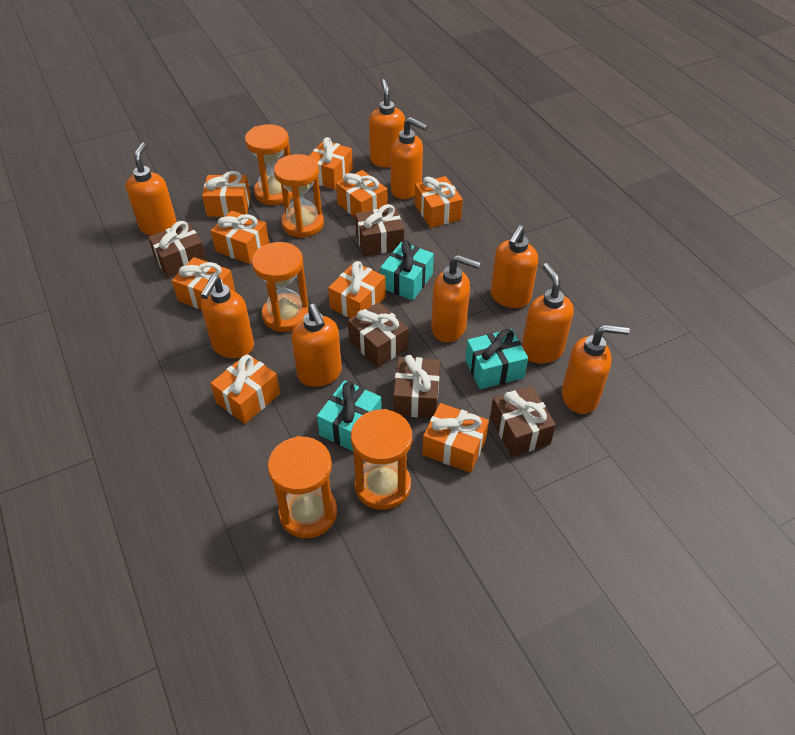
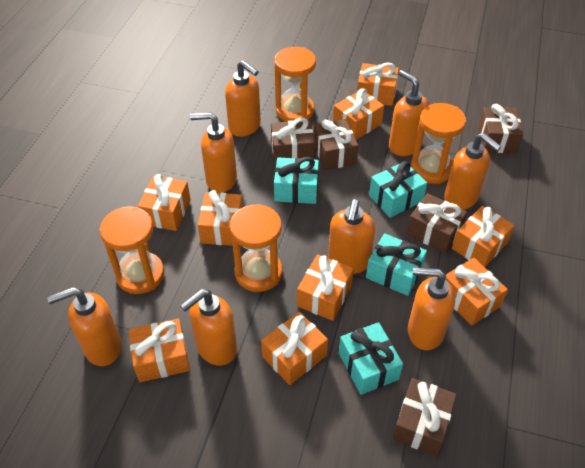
orange hourglass: [245,124,293,205] [252,242,309,332] [268,436,337,538] [274,154,324,238] [351,409,412,510] = 5 -> [99,206,164,294] [229,204,283,292] [274,47,316,122] [411,103,466,184] = 4
orange soap dispenser: [126,142,177,236] [200,275,254,358] [291,304,342,387] [369,79,405,168] [391,117,428,199] [431,255,481,342] [491,225,538,308] [522,263,574,364] [562,324,630,414] = 9 -> [47,287,122,366] [180,289,237,366] [190,112,237,193] [225,60,261,137] [328,199,375,274] [389,70,429,156] [408,267,455,351] [444,133,501,210] = 8
turquoise gift: [317,380,382,451] [380,240,434,300] [465,329,528,389] = 3 -> [274,157,319,204] [339,322,403,395] [366,233,427,296] [369,161,427,218] = 4

